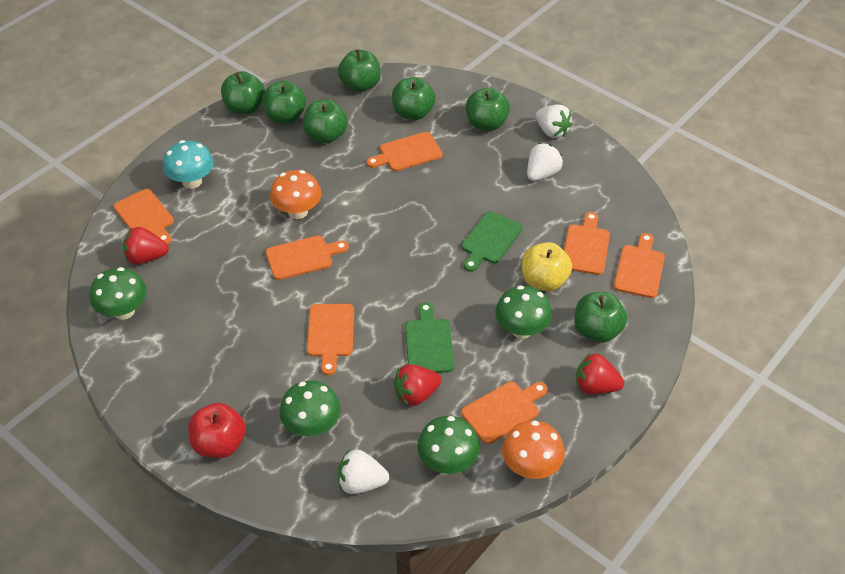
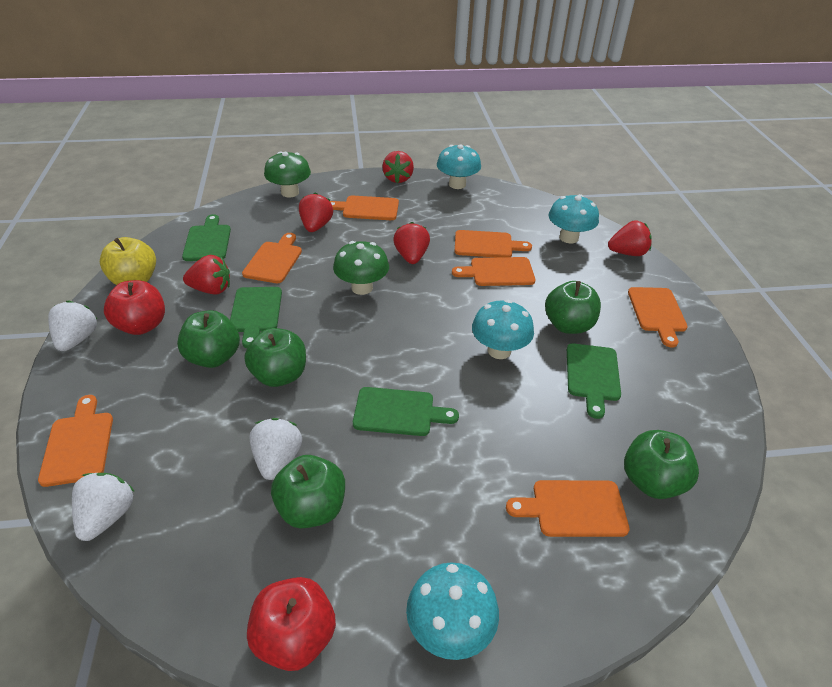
green apple: [221,71,265,114] [262,81,306,124] [303,99,348,143] [338,50,381,92] [392,77,436,120] [466,87,510,131] [574,292,627,343] = 7 -> [177,310,240,368] [244,328,306,387] [271,455,345,529] [545,281,601,334] [624,430,699,499] = 5
green cutting board: [405,302,454,373] [462,211,523,272] = 2 -> [182,214,231,261] [230,287,282,348] [353,387,459,436] [567,343,621,419] = 4
green mushroom: [90,267,147,320] [280,381,340,436] [417,416,480,474] [495,285,552,339] = 4 -> [264,151,311,197] [333,241,389,295] = 2
orange mushroom: [270,170,322,219] [502,420,565,479] = 2 -> none = 0
red apple: [188,403,246,458] = 1 -> [104,280,165,335] [247,577,336,671] = 2
red strawberry: [123,227,169,264] [394,364,442,406] [576,353,624,394] = 3 -> [183,255,230,295] [299,193,333,232] [382,151,414,183] [393,222,430,264] [608,220,652,256] = 5
turquoise mushroom: [163,140,214,189] = 1 -> [406,562,499,660] [437,144,481,189] [472,300,534,359] [549,194,599,243] = 4

